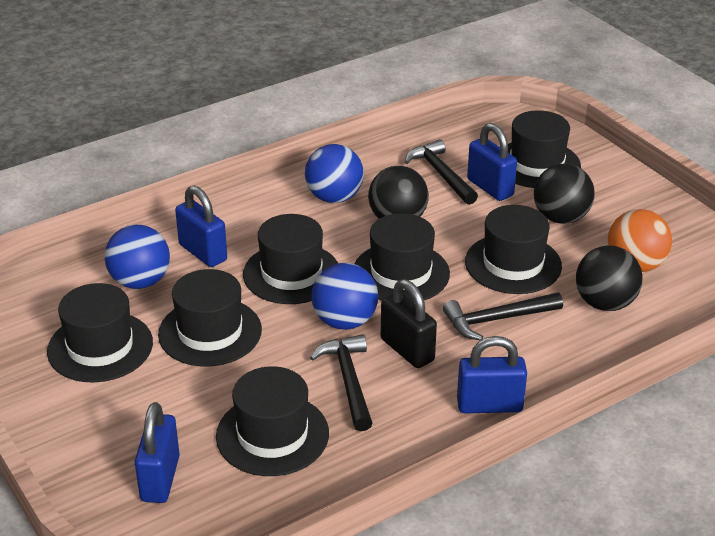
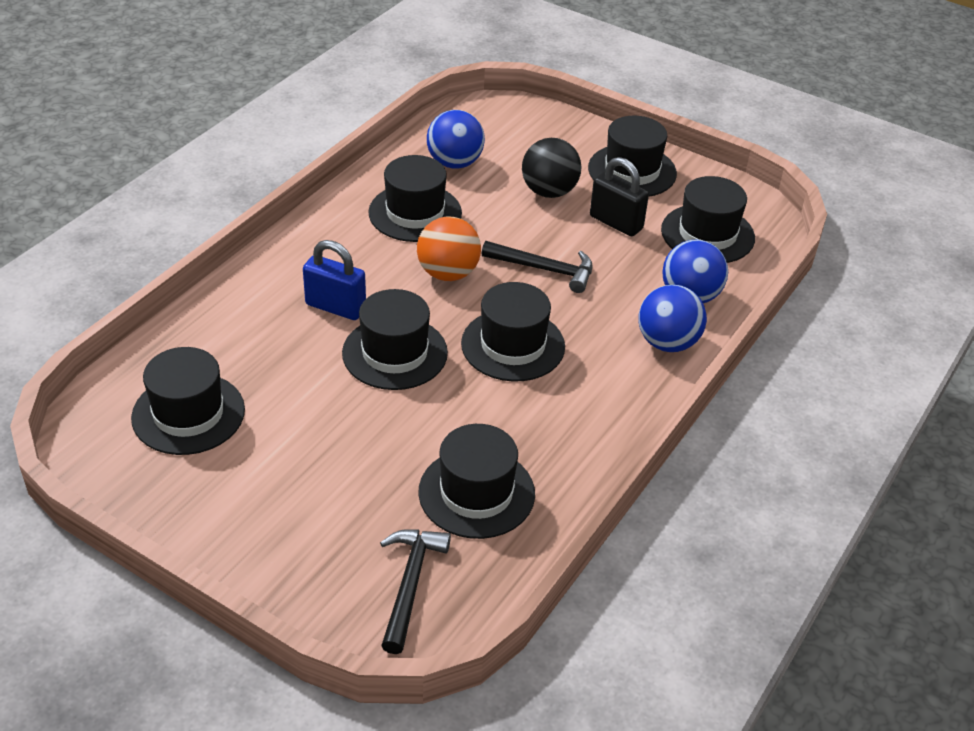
black ball: [368,166,429,219] [534,164,595,224] [576,246,643,311] = 3 -> [522,138,581,198] = 1
black hammer: [310,334,373,431] [405,139,478,205] [443,292,563,341] = 3 -> [380,529,451,654] [481,241,593,293] = 2
blue padlock: [135,402,180,503] [175,185,227,267] [457,336,527,413] [467,123,517,201] = 4 -> [303,240,366,320] = 1

